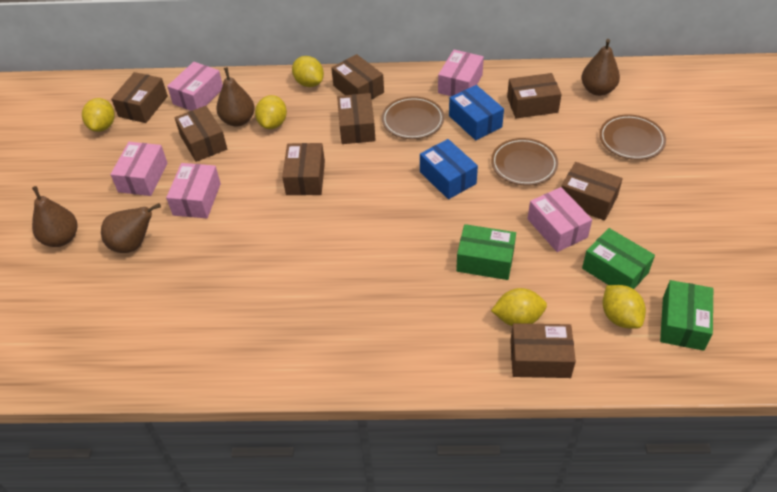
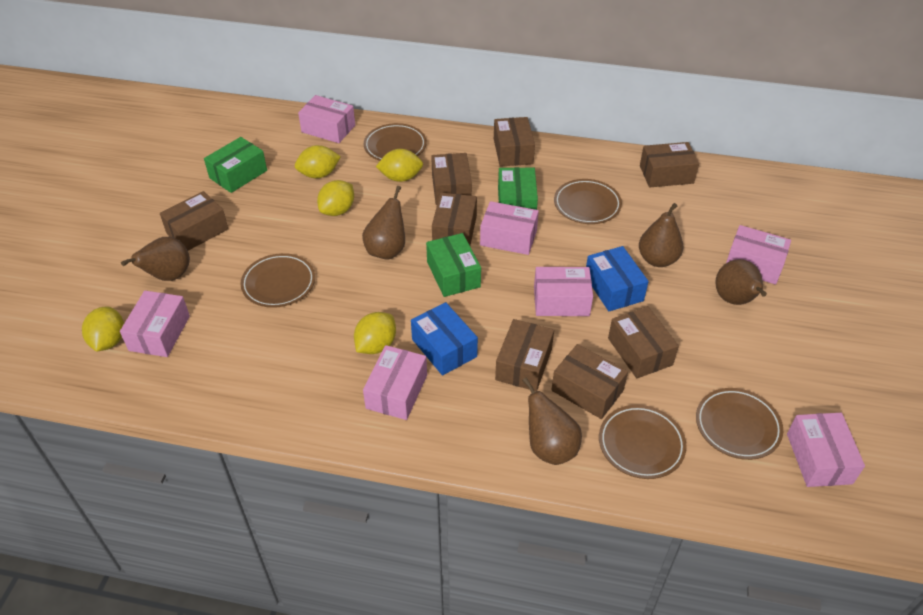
brown pear: [32,186,77,247] [101,203,161,253] [216,67,255,126] [581,39,620,96] = 4 -> [121,237,190,281] [362,186,405,260] [522,377,582,465] [639,203,683,267] [715,259,767,305] = 5
brown plate: [382,96,444,139] [491,138,558,186] [599,114,666,160] = 3 -> [241,253,315,308] [364,123,427,161] [554,179,622,224] [599,405,687,479] [696,388,783,460] = 5
pink box: [110,142,167,196] [166,163,221,218] [167,62,223,111] [438,50,484,96] [528,187,592,252] = 5 -> [120,291,190,357] [298,95,355,143] [363,345,427,420] [480,201,539,255] [534,267,593,316] [726,225,791,285] [787,413,865,487] = 7

